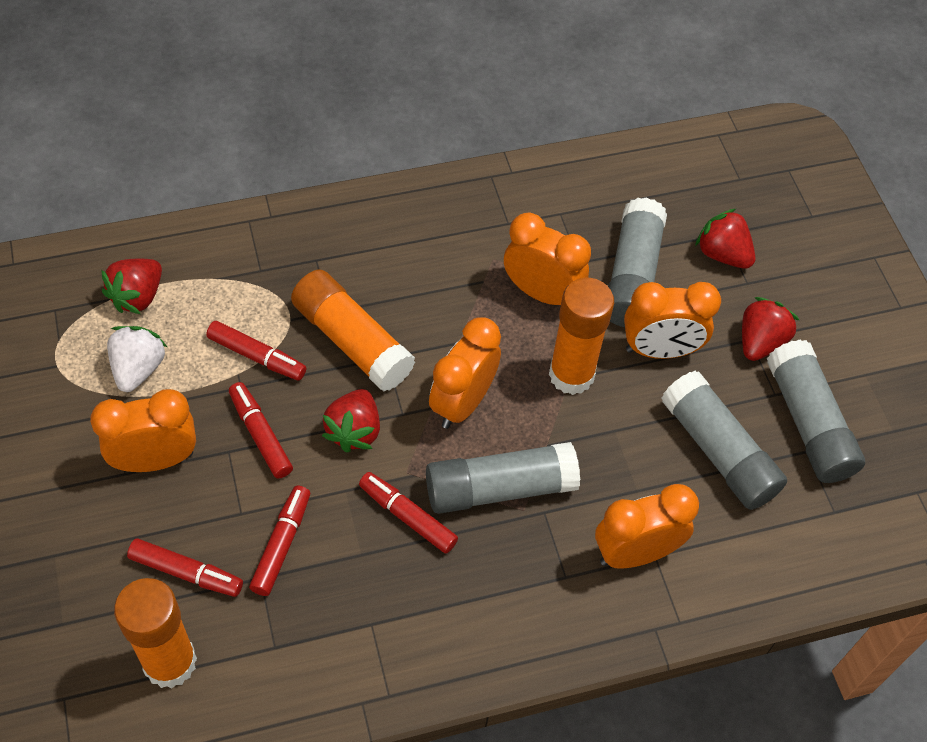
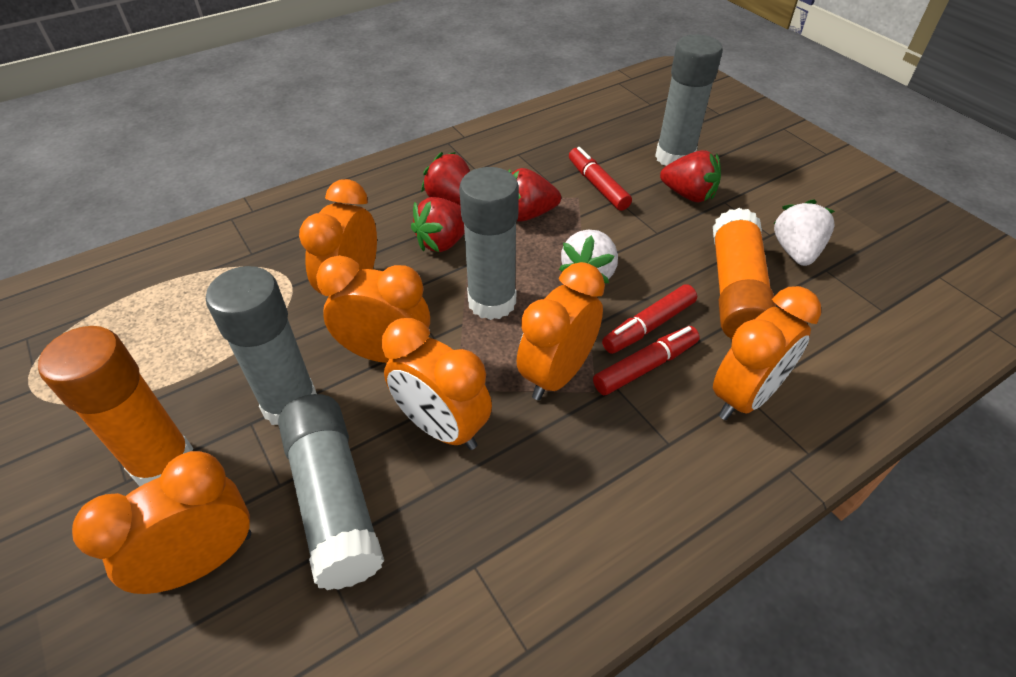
orange clock: [90,389,196,472] [429,317,501,429] [504,212,591,305] [595,484,699,569] [624,282,721,359] = 5 -> [72,451,251,594] [299,179,377,295] [316,255,430,363] [382,318,492,450] [517,262,605,400] [713,286,821,420] = 6
orange glue stick: [114,578,197,688] [291,270,415,391] [549,278,614,395] = 3 -> [38,326,193,486] [713,208,776,339] = 2
red marker: [127,539,243,597] [206,321,306,381] [229,382,293,479] [249,486,310,596] [359,472,458,554] = 5 -> [569,147,632,211] [593,326,700,395] [602,284,697,354] = 3
white strawberry: [107,326,167,392] = 1 -> [559,230,618,283] [773,200,835,266] = 2

